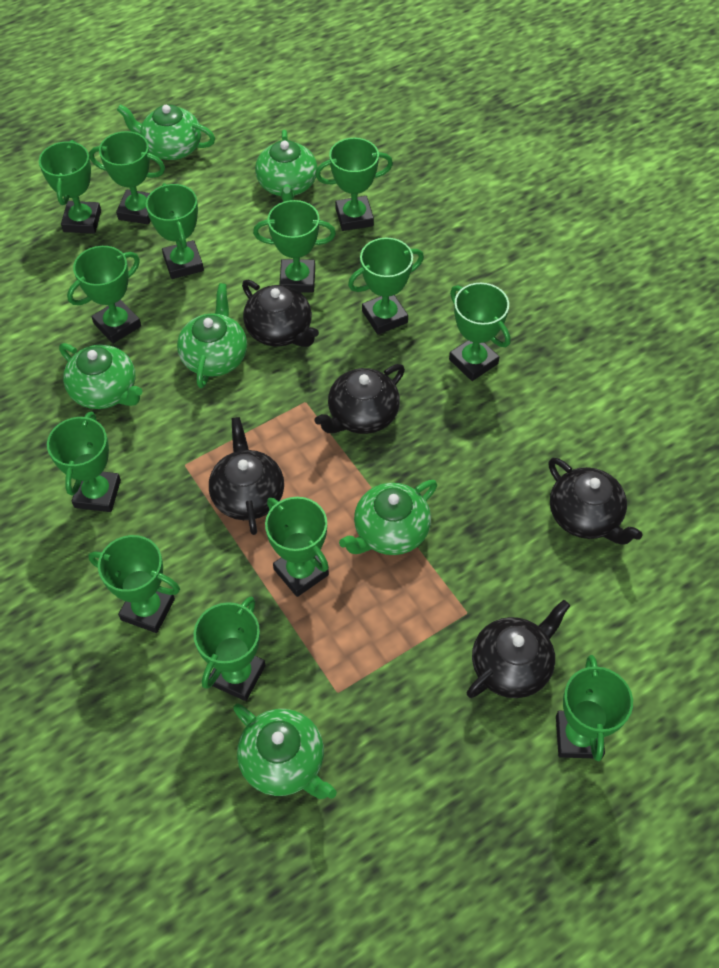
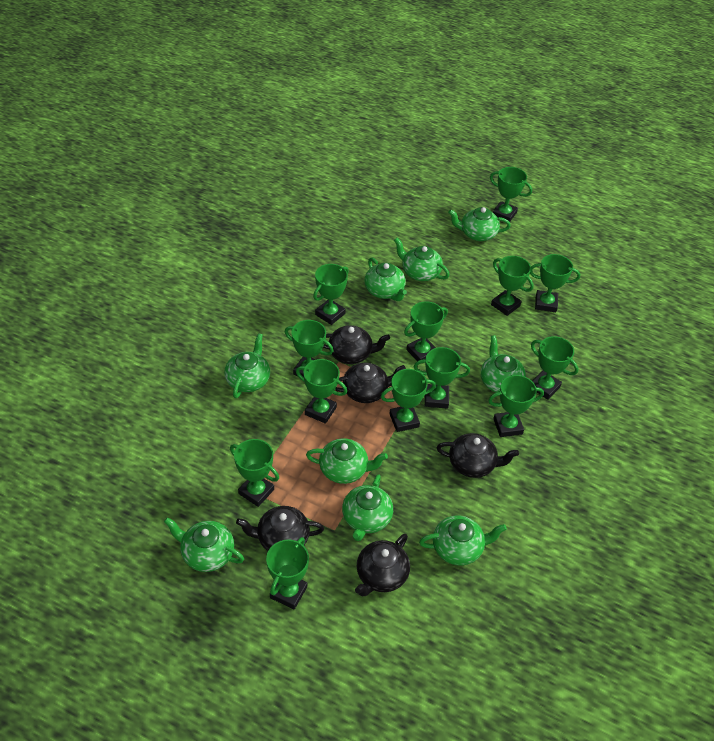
green teapot: [59,343,142,409] [117,104,215,160] [177,283,247,388] [233,703,337,799] [255,130,318,202] [339,480,437,555] = 6 -> [164,517,244,572] [224,333,270,398] [306,438,388,484] [342,474,393,541] [364,258,407,301] [394,238,450,281] [419,516,507,566] [448,207,511,241] [481,335,526,393] = 9

